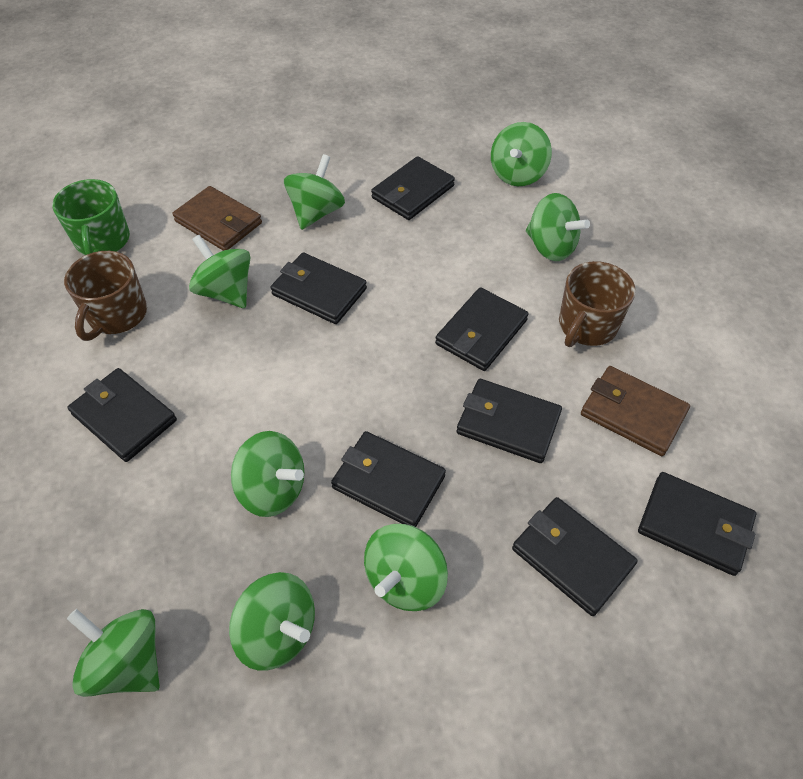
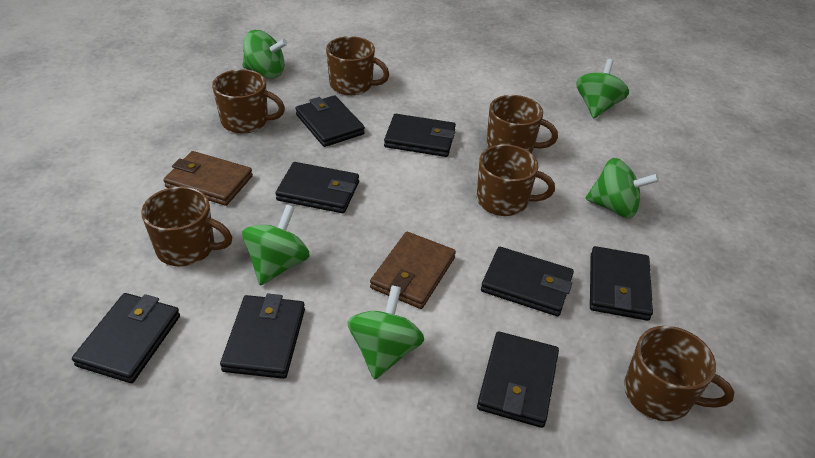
brown mug: [64,251,147,341] [559,261,636,347] = 2 -> [141,187,232,266] [212,69,285,133] [326,36,389,95] [477,144,555,216] [486,95,558,153] [624,326,734,421] = 6
green mug: [52,179,130,255] = 1 -> none = 0
green spinning top: [67,609,160,697] [189,235,250,308] [229,572,315,671] [231,431,304,517] [284,154,345,230] [364,524,448,611] [491,122,552,186] [526,193,590,261] = 8 -> [242,30,287,79] [242,205,310,286] [347,285,424,380] [576,59,629,118] [585,158,659,218] = 5

